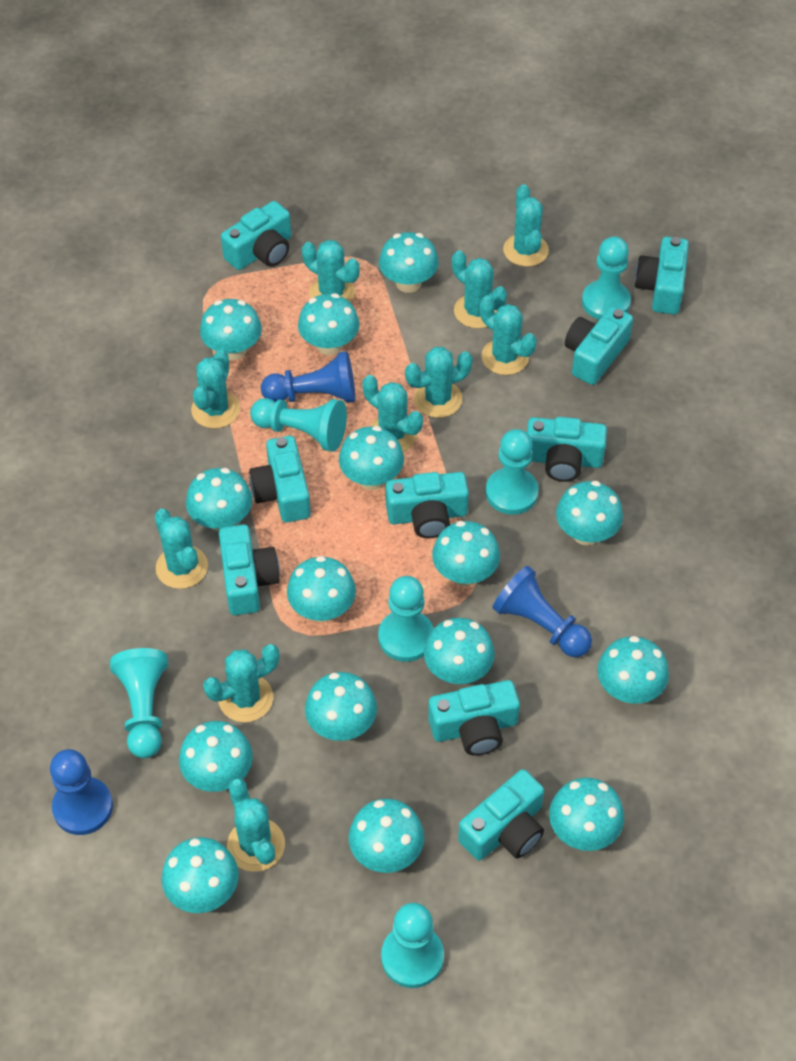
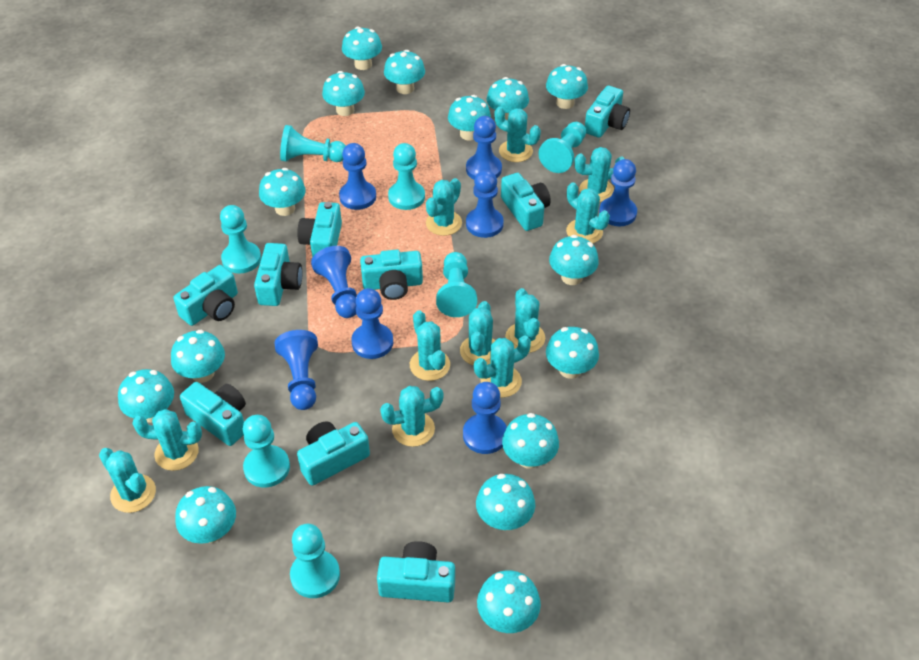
blue pawn: [50,749,113,835] [261,351,355,403] [493,566,592,657] = 3 -> [274,330,318,410] [311,246,357,318] [339,143,376,210] [351,288,393,359] [463,382,507,454] [466,116,502,179] [466,170,504,238] [599,159,637,226] = 8
turquoise cactus: [154,509,208,589] [191,350,240,429] [203,644,279,722] [227,778,285,872] [302,240,360,303] [362,375,423,452] [405,347,473,418] [452,250,507,329] [480,296,537,375] [503,184,549,267] = 10 -> [99,448,156,513] [132,409,202,471] [380,386,443,447] [410,310,450,381] [426,178,462,236] [460,301,495,365] [474,335,531,398] [494,107,541,162] [505,288,545,353] [566,182,610,243] [574,147,625,202] = 11
turquoise pawn: [110,648,168,758] [250,398,347,452] [378,576,434,662] [381,903,444,988] [486,429,539,515] [582,236,631,320] = 6 -> [220,205,261,274] [243,415,290,488] [280,125,346,162] [290,524,340,598] [388,143,425,210] [436,252,477,317] [538,122,586,173] = 7

